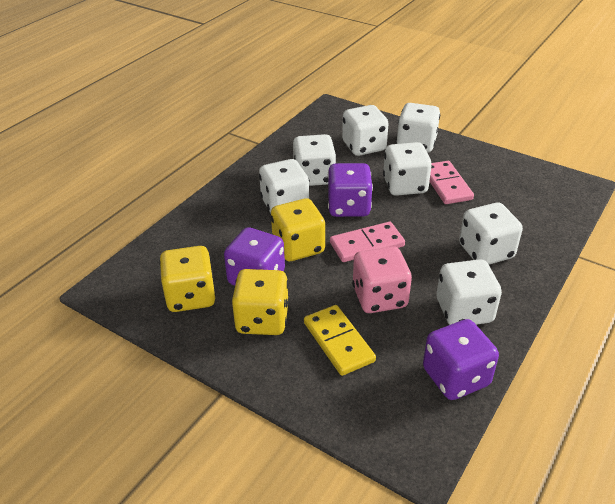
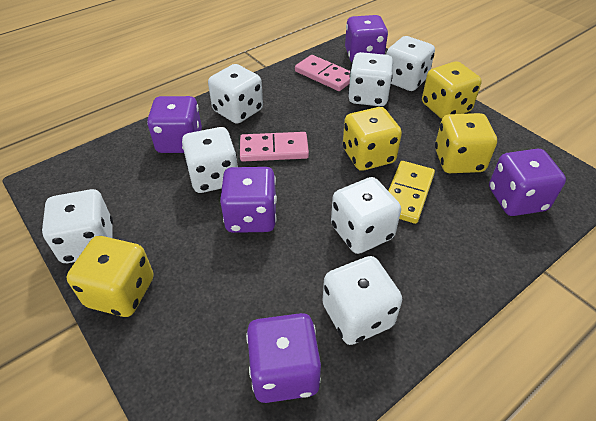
pink dice: [352,246,412,313] = 1 -> none = 0
purple dice: [224,227,285,286] [328,163,373,217] [423,319,499,400] = 3 -> [147,96,202,153] [220,167,277,233] [246,313,321,403] [345,15,388,62] [489,149,566,216] = 5
yellow dice: [159,246,216,312] [232,269,289,335] [271,198,325,261] = 3 -> [67,236,154,317] [343,107,402,171] [422,61,482,119] [435,113,497,173] = 4

